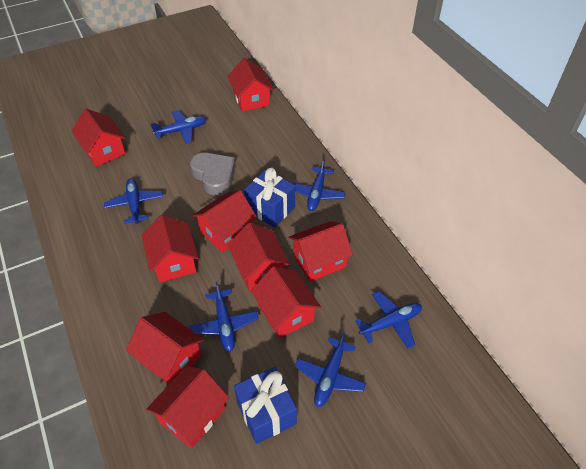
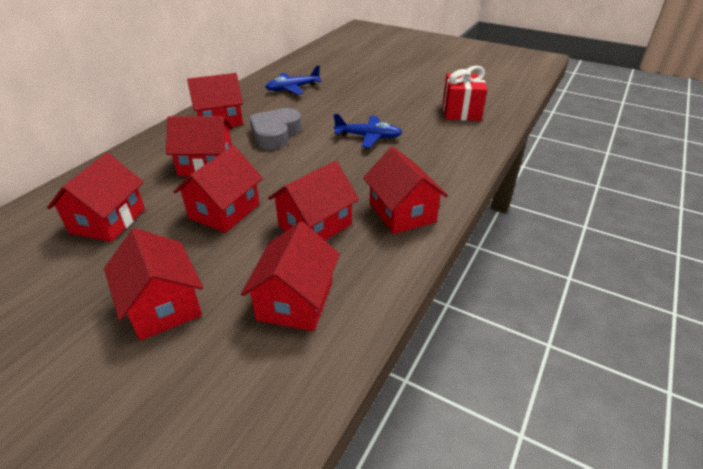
blue gift: [234,367,297,444] [244,168,295,227] = 2 -> none = 0
blue plane: [104,178,163,224] [151,110,206,144] [190,282,259,352] [292,158,345,211] [295,332,366,407] [355,291,422,349] = 6 -> [265,66,322,95] [334,114,403,148] = 2
red gift: none = 0 -> [443,65,487,121] = 1
red house: [71,109,126,167] [126,312,204,384] [141,215,199,282] [146,366,229,449] [192,190,257,253] [228,58,274,112] [228,223,290,291] [251,266,321,338] [288,221,353,282] = 9 -> [47,153,145,242] [104,228,203,341] [166,116,233,176] [174,146,263,233] [187,73,243,126] [241,221,340,331] [268,161,359,240] [363,147,448,234] = 8

